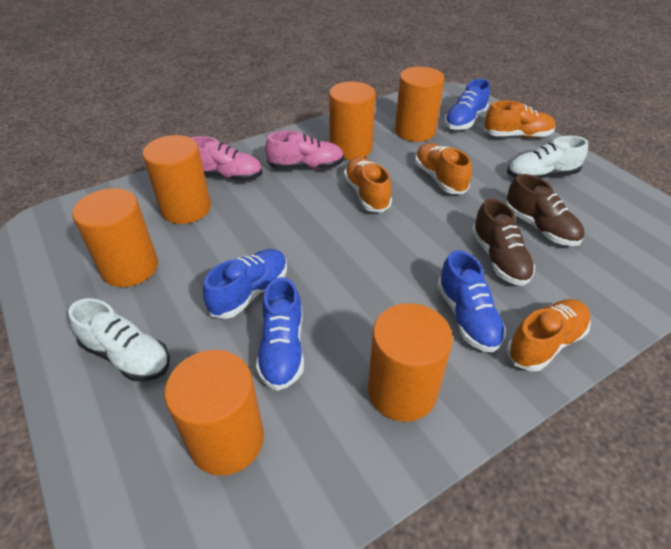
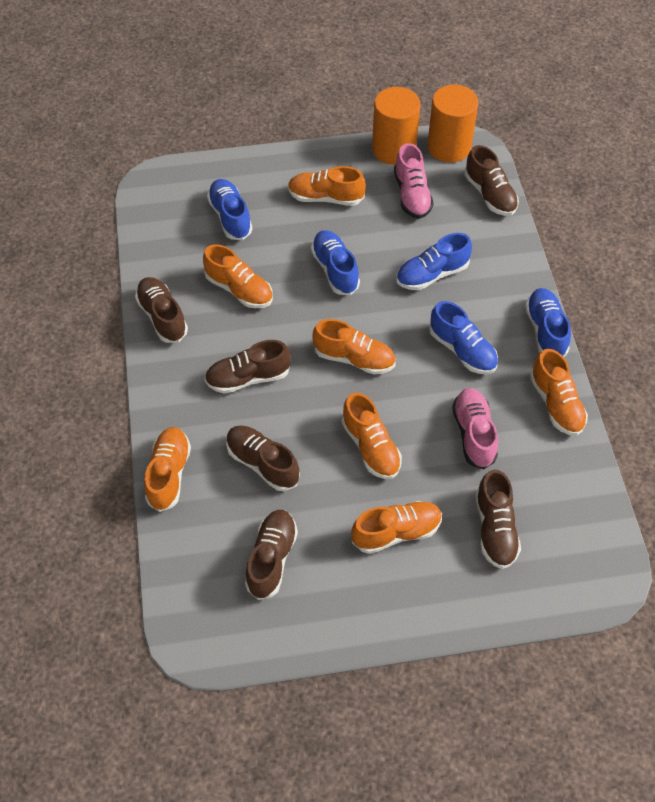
blue shoe: [203,249,287,319] [256,277,304,391] [437,250,506,353] [444,79,490,130] = 4 -> [207,179,252,240] [311,230,360,295] [396,233,472,290] [429,301,498,374] [525,288,571,357] = 5
brown shoe: [472,199,535,286] [506,174,585,246] = 2 -> [135,277,188,343] [205,340,291,394] [226,426,300,491] [245,510,298,600] [464,145,519,216] [475,469,521,569] = 6
orange cylinder: [72,188,158,287] [142,135,211,224] [165,350,264,475] [329,81,376,160] [368,303,453,422] [395,67,444,142] = 6 -> [372,87,421,165] [427,85,478,163] = 2
orange shoe: [344,157,392,212] [415,143,472,194] [484,100,555,138] [507,299,591,371] = 4 -> [144,427,191,512] [203,244,273,308] [288,166,366,206] [312,319,396,375] [342,393,402,479] [351,501,442,554] [530,349,588,436] = 7
white shoe: [68,298,170,382] [507,136,588,179] = 2 -> none = 0

